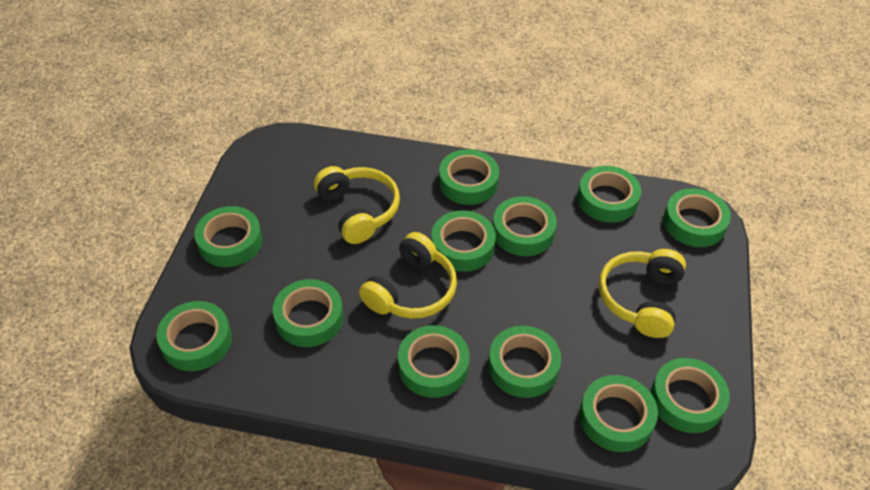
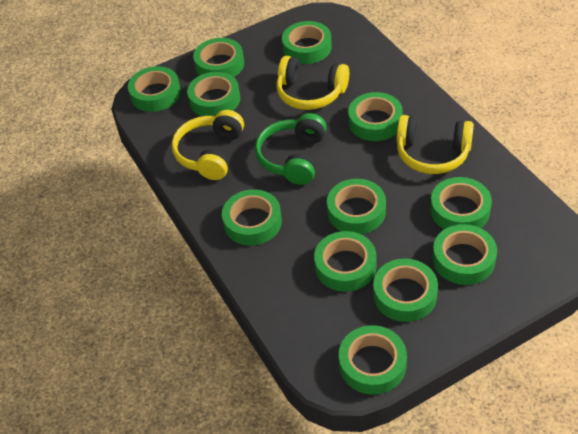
green headphones: none = 0 -> [255,113,327,185] = 1

